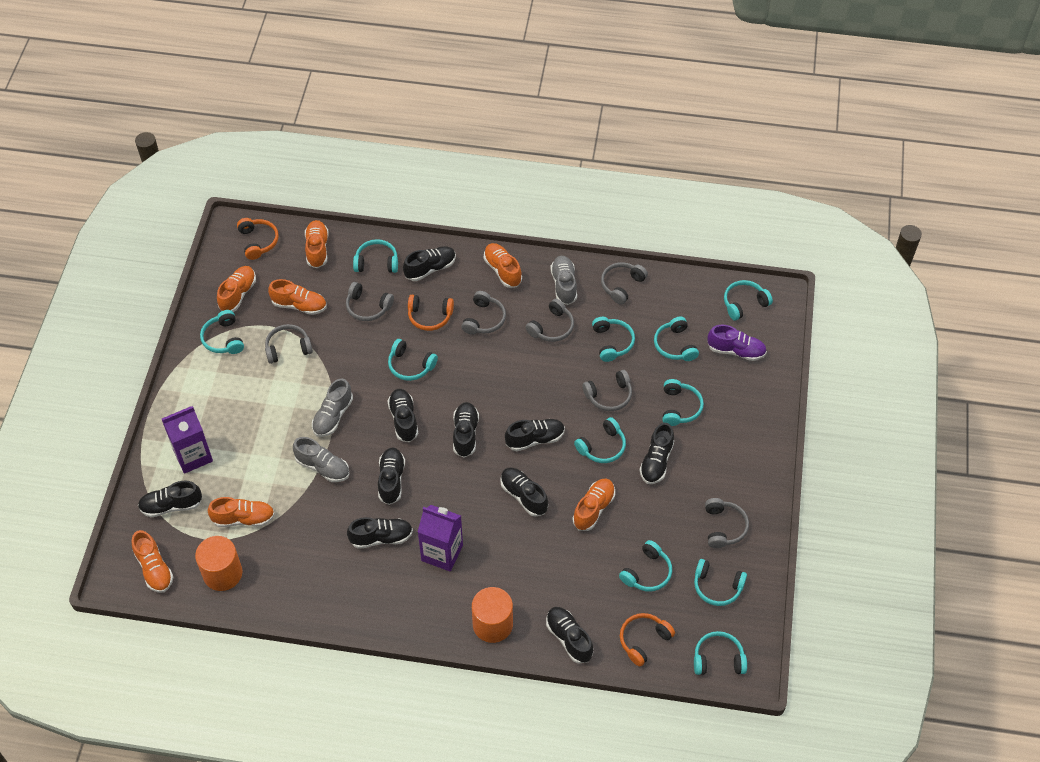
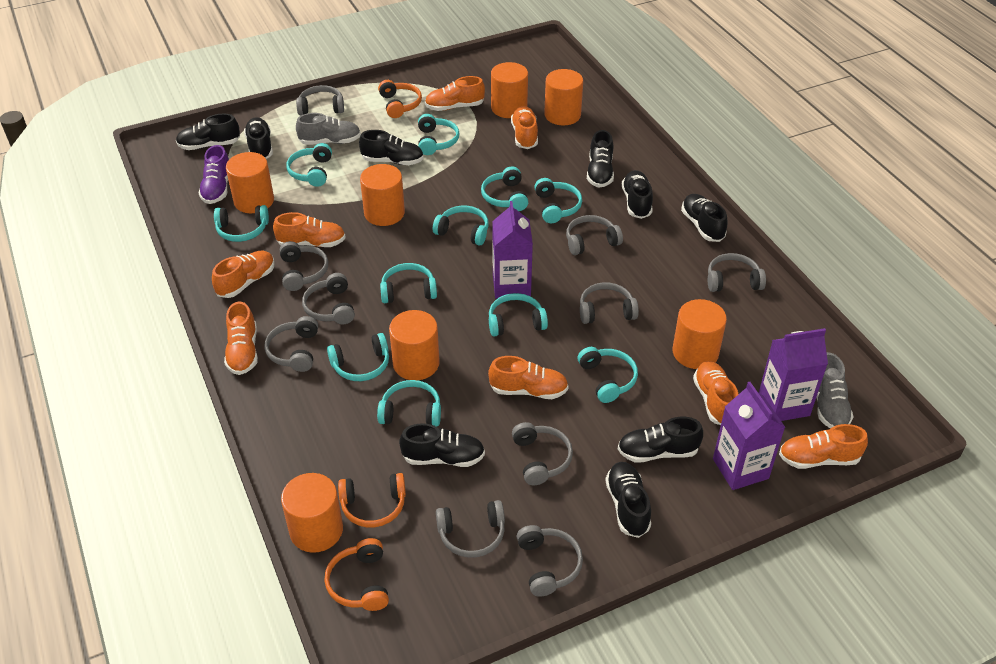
black shoe: [138,481,202,517] [347,517,413,549] [378,447,405,505] [388,389,418,442] [403,246,456,281] [453,402,479,457] [500,468,548,517] [505,419,565,451] [546,607,593,664] [639,423,674,484] = 10 -> [176,113,240,150] [244,117,273,159] [359,130,424,165] [399,423,485,467] [587,130,614,188] [605,462,651,538] [618,417,703,463] [622,170,653,219] [681,194,728,242] = 9
grey headphones: [265,324,313,364] [346,282,394,321] [461,291,506,335] [526,299,574,342] [583,370,632,411] [601,262,648,305] [705,498,749,548] = 7 -> [265,316,318,372] [280,241,328,291] [296,85,344,115] [302,273,355,324] [436,500,505,558] [512,422,573,485] [516,525,583,597] [566,215,623,255] [580,282,639,324] [708,253,766,292] = 10
grey shoe: [293,437,349,482] [312,378,353,437] [550,256,577,305] = 3 -> [296,113,361,145] [816,352,854,429] = 2
orange cylinder: [195,536,243,591] [472,587,513,643] = 2 -> [226,152,274,213] [281,473,343,553] [360,164,405,226] [389,310,440,380] [491,62,528,118] [544,69,583,125] [673,299,727,369] = 7
orange shoe: [132,530,173,593] [208,497,275,527] [217,266,256,312] [268,279,327,315] [305,220,329,268] [484,243,522,288] [573,478,615,531] = 7 -> [212,251,275,298] [224,301,258,375] [273,212,346,247] [425,76,485,111] [488,356,568,399] [511,106,538,149] [693,361,738,425] [779,424,868,469] = 8
purple carton: [162,406,213,474] [418,505,463,571] = 2 -> [492,201,533,299] [713,382,785,490] [759,328,828,421] = 3

